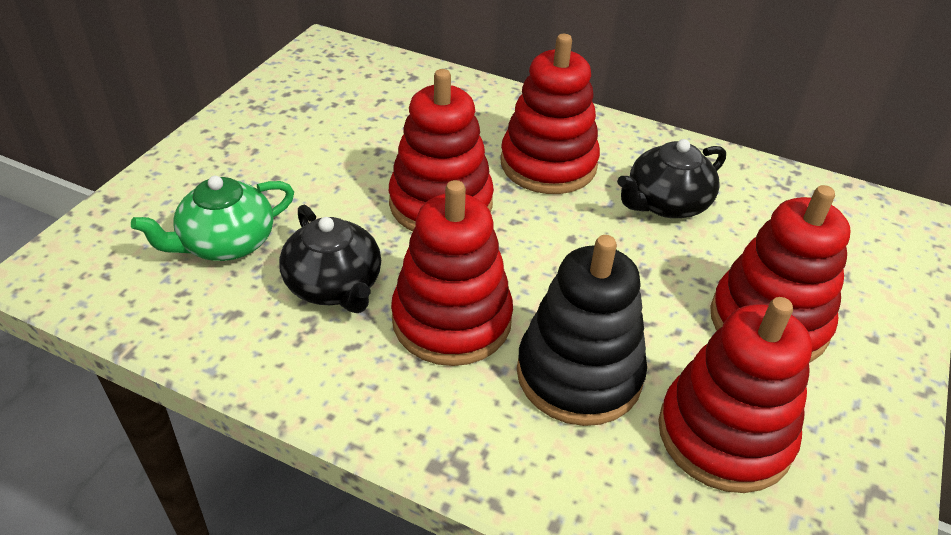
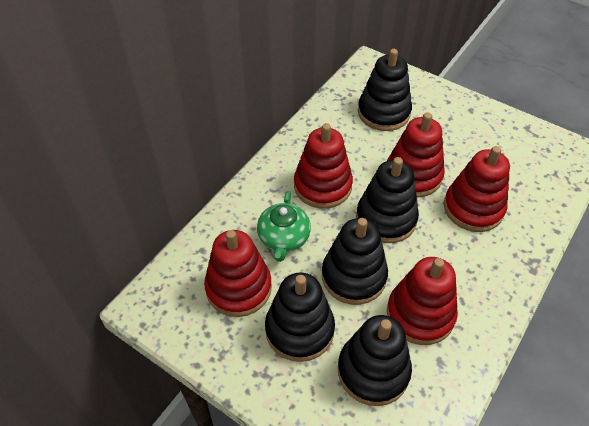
black stacking toy: [517,235,647,426] = 1 -> [265,273,335,362] [322,218,388,305] [338,315,412,406] [356,157,419,243] [358,49,412,131] = 5
black teapot: [279,205,381,313] [617,139,726,218] = 2 -> none = 0

